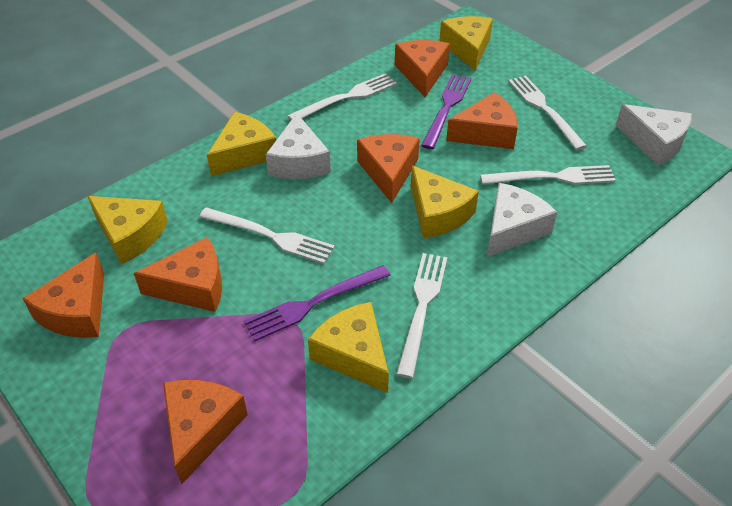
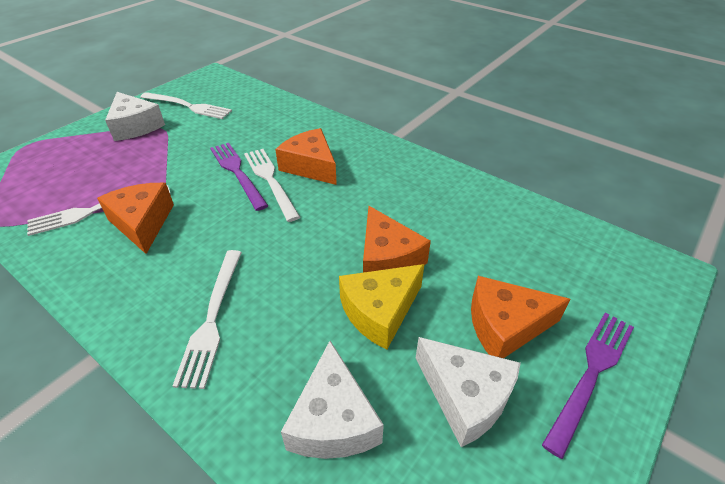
orange cheese: [22,253,104,338] [134,237,222,312] [163,380,248,485] [357,134,420,203] [395,40,450,97] [446,92,518,149] = 6 -> [97,183,174,254] [275,128,337,185] [363,206,431,273] [471,276,571,358] = 4
white fork: [199,208,335,264] [288,73,397,120] [396,253,447,379] [480,165,616,185] [508,75,587,150] = 5 -> [27,185,170,236] [140,92,232,119] [173,250,242,389] [244,149,300,222] = 4
yellow cheese: [88,196,168,264] [207,112,276,176] [308,302,389,393] [411,166,479,238] [439,16,493,71] = 5 -> [339,264,424,350] = 1

